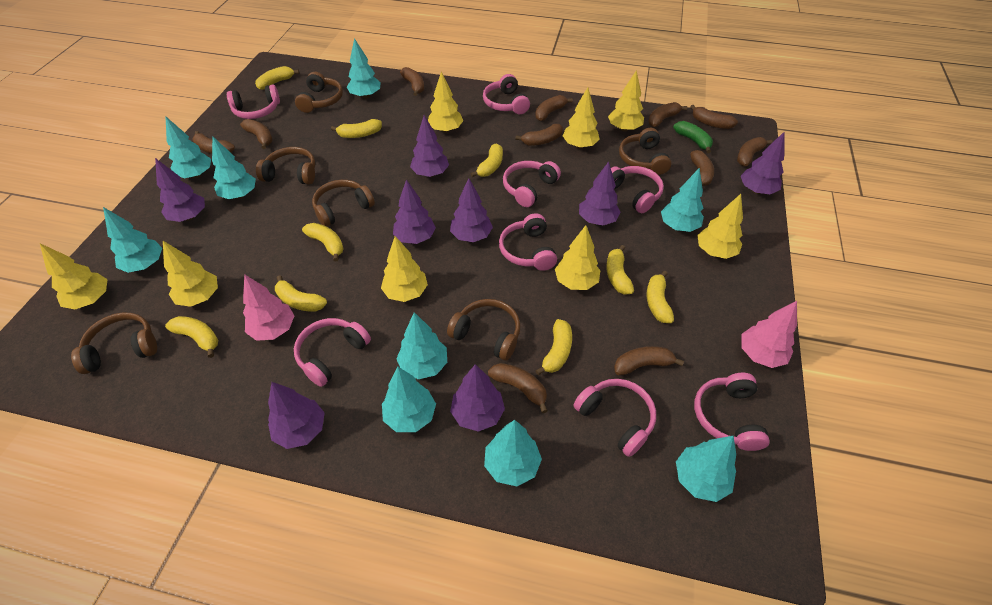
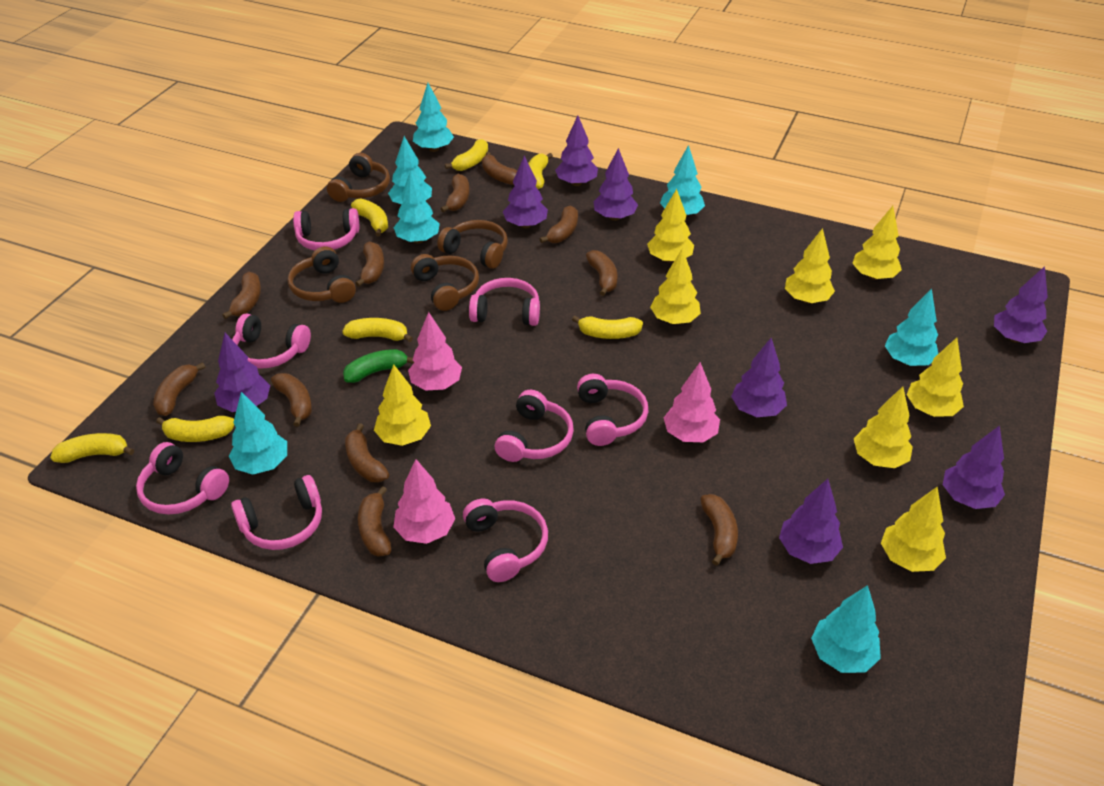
brown headphones: [71,313,157,374] [256,147,315,185] [295,72,343,113] [312,180,375,227] [447,299,520,360] [619,128,671,175] = 6 -> [288,246,356,303] [327,153,390,202] [411,254,479,311] [437,220,508,269] = 4
pink tree: [243,274,294,341] [742,301,797,368] = 2 -> [393,459,455,544] [408,312,462,391] [664,362,720,442] = 3
turquoise tree: [103,207,162,273] [165,116,211,178] [212,136,256,199] [347,38,381,98] [382,367,436,432] [396,312,447,379] [484,420,542,486] [661,168,704,232] [676,436,736,502] = 9 -> [229,392,287,474] [388,136,432,204] [393,170,440,244] [413,83,454,152] [660,145,705,215] [811,585,881,673] [885,288,938,366] = 7
yellow banana: [165,316,218,358] [255,66,299,90] [275,275,327,312] [302,223,344,261] [331,119,382,138] [471,143,503,177] [535,319,572,375] [606,245,634,294] [647,270,674,323] = 9 -> [50,433,134,463] [156,416,234,442] [342,318,413,342] [351,199,388,237] [445,139,488,171] [528,153,553,189] [572,316,643,339] = 7

